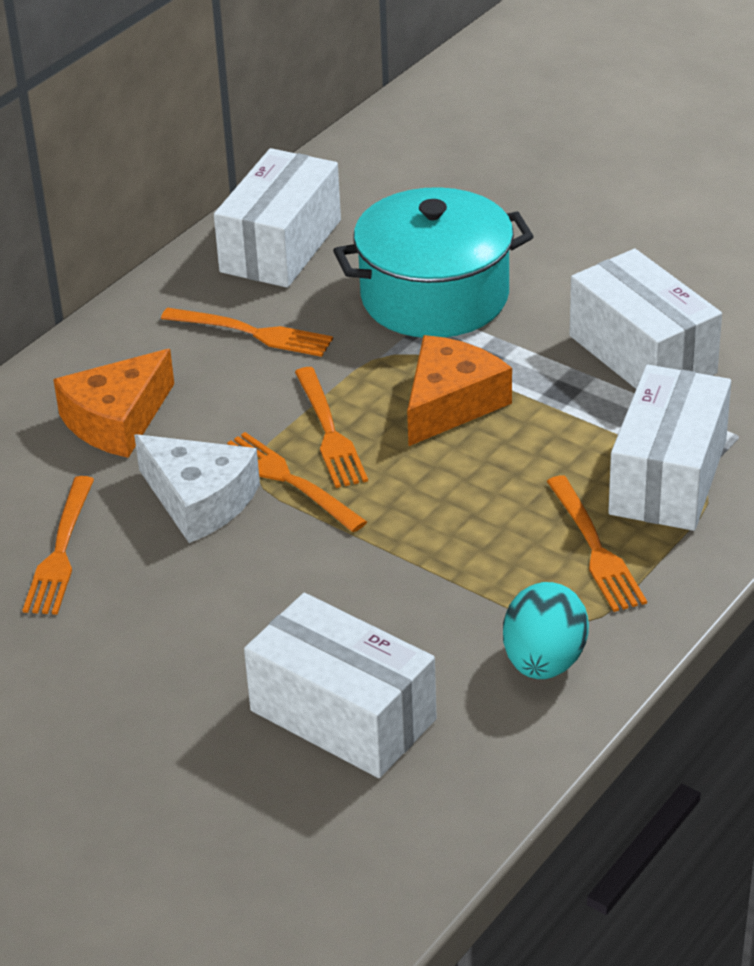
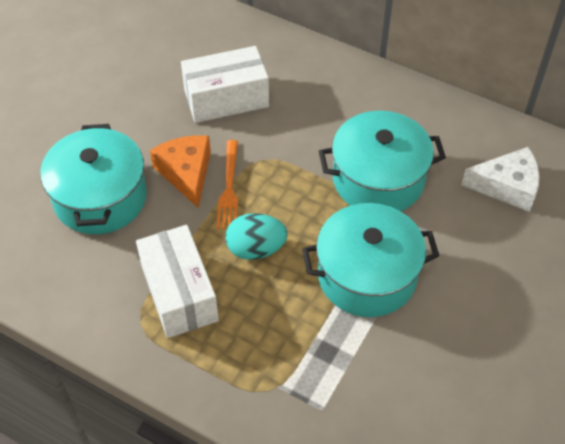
orange cheese: [53,349,174,458] [407,335,512,446] = 2 -> [150,135,211,208] = 1
orange fork: [22,476,94,615] [161,308,333,357] [227,432,367,532] [295,367,368,488] [547,475,647,612] = 5 -> [216,140,238,229] = 1
turquoise pot: [333,187,534,338] = 1 -> [40,124,147,234] [302,203,439,317] [319,111,446,211] = 3
white box: [214,148,341,288] [244,593,436,778] [570,249,722,389] [608,365,731,531] = 4 -> [136,225,219,338] [181,46,269,123] = 2

